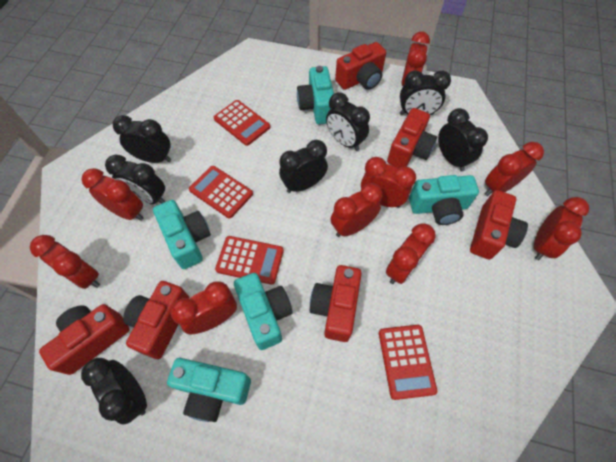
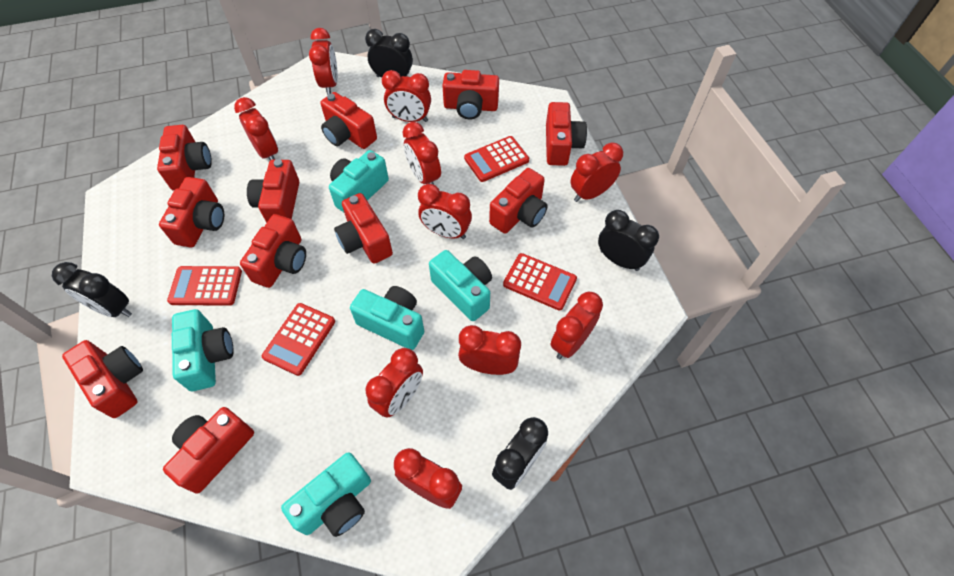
black clock: [81,358,147,425] [105,154,166,204] [113,115,171,163] [279,140,328,193] [326,92,370,151] [400,71,451,115] [438,108,488,172] = 7 -> [52,262,132,317] [365,29,413,78] [492,417,548,490] [598,210,659,271] = 4
red camera: [39,304,130,375] [123,281,190,359] [310,265,362,342] [335,42,386,90] [387,108,437,168] [470,190,528,260] = 6 -> [62,340,143,418] [157,125,212,190] [159,177,224,248] [163,407,254,494] [240,214,306,288] [247,159,299,223] [320,92,377,149] [334,193,393,264] [442,70,499,119] [489,168,548,234] [546,102,587,166] = 11
red clock: [30,235,100,289] [81,168,143,221] [171,281,237,334] [330,183,383,237] [361,157,416,208] [386,223,436,284] [401,32,430,86] [484,142,544,196] [534,197,589,260] = 9 -> [234,97,278,160] [309,28,338,95] [366,348,423,418] [382,70,431,122] [394,448,462,509] [403,122,441,184] [418,184,472,239] [458,325,521,375] [550,292,603,359] [570,143,623,202] = 10

